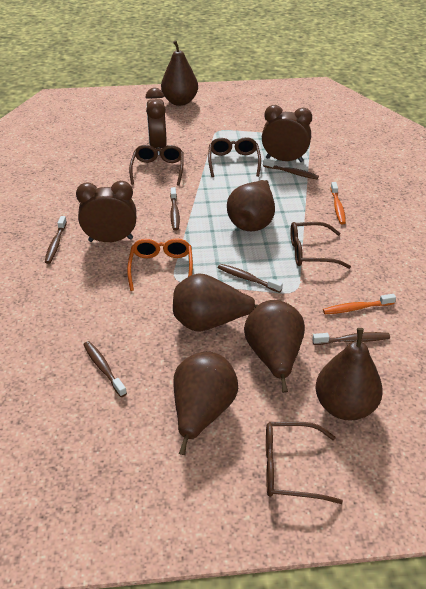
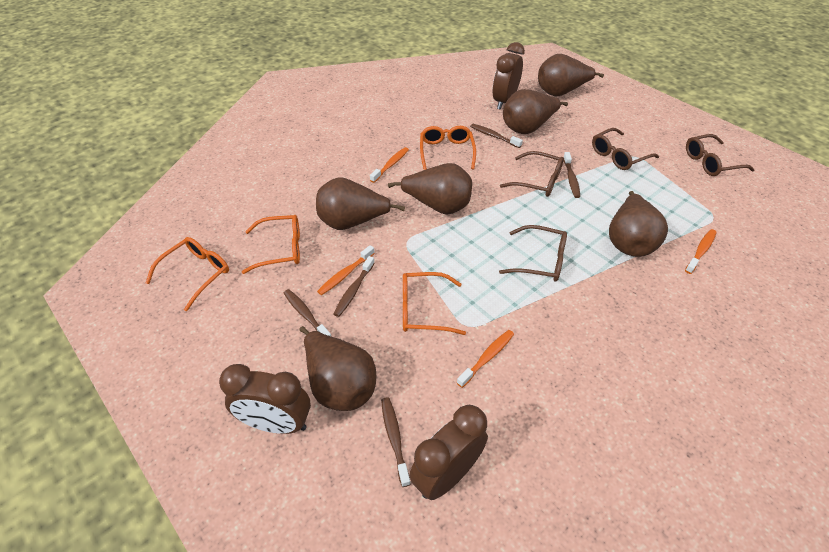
brown toothbrush: [45,216,67,264] [83,341,127,397] [170,187,180,230] [218,264,283,293] [263,158,319,179] [312,332,390,345] = 6 -> [284,289,331,336] [333,256,375,317] [381,397,411,487] [470,124,523,148] [563,152,580,198] = 5
orange glasses: [127,238,193,291] = 1 -> [146,237,229,311] [242,215,300,274] [403,272,466,335] [420,126,476,170] = 4
orange toothbrush: [323,294,396,314] [331,182,346,224] = 2 -> [317,245,375,295] [370,147,409,183] [457,330,514,388] [685,229,717,274] = 4

